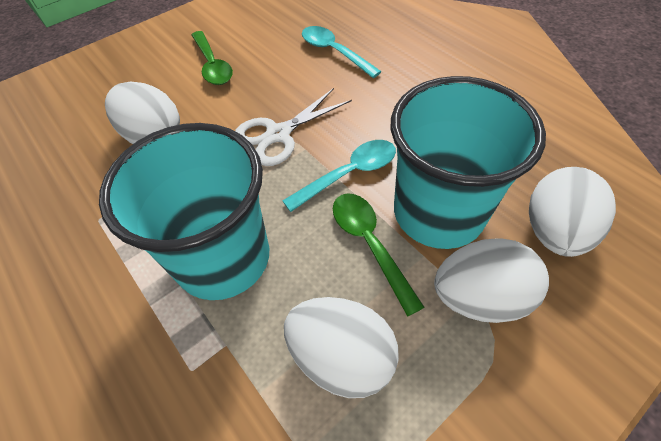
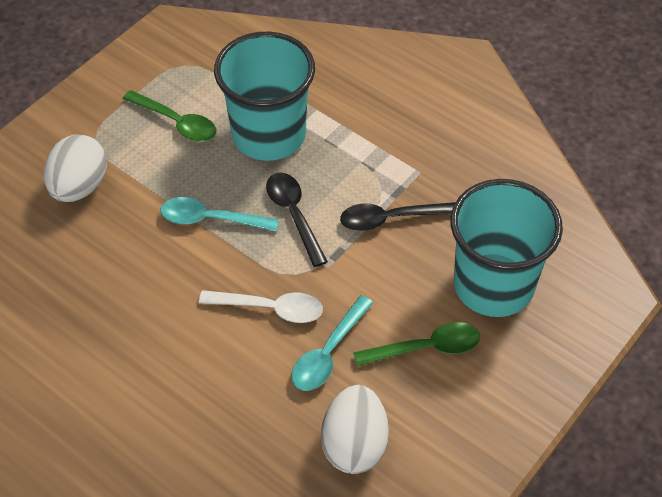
black spoon: none = 0 -> [266,172,328,267] [340,202,455,231] = 2
white egg: [105,82,180,144] [284,297,399,398] [434,238,549,323] [529,167,616,257] = 4 -> [44,134,107,202] [321,385,389,474] = 2
white scissors: [235,88,352,166] = 1 -> none = 0
white spoon: none = 0 -> [199,290,323,323] = 1

